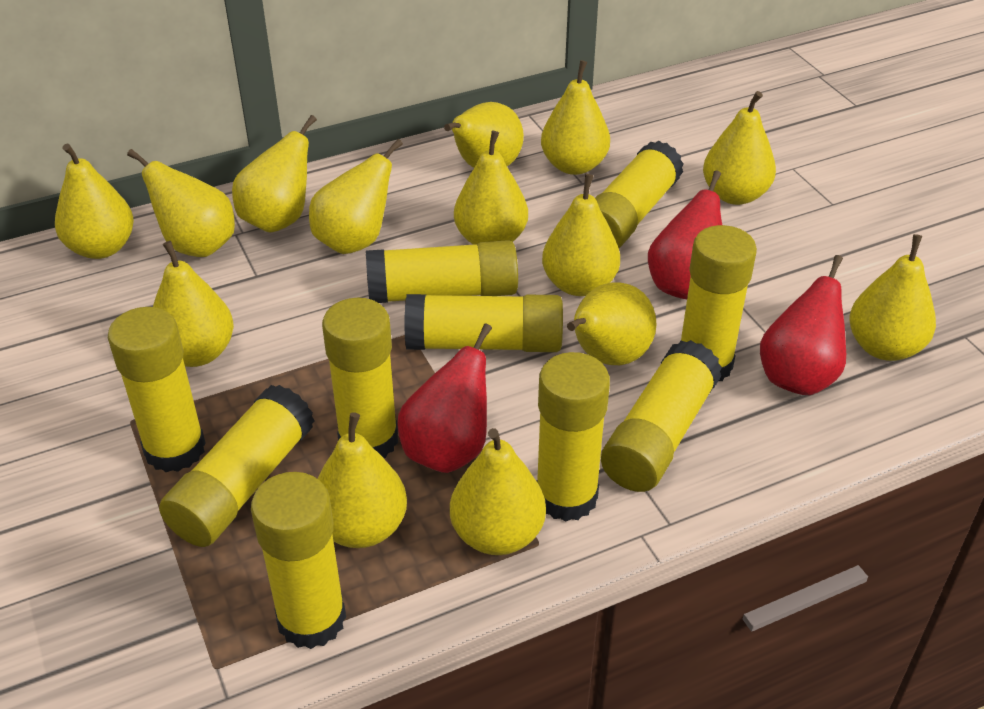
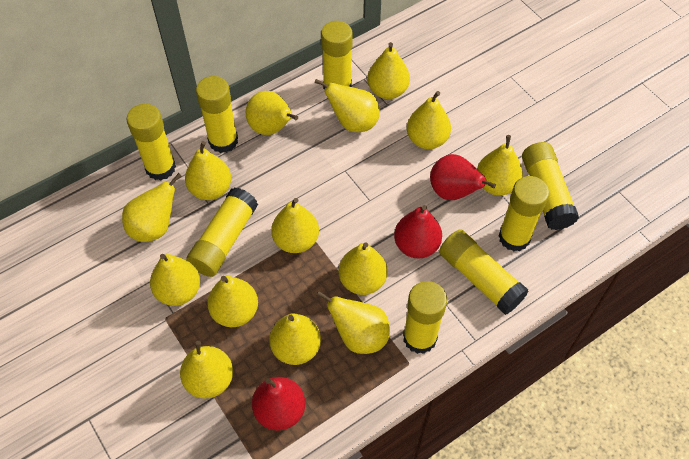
yellow glue stick: [108,307,206,472] [159,385,315,547] [251,472,346,649] [322,298,398,458] [366,240,518,303] [404,294,563,352] [537,352,610,521] [595,141,684,248] [601,340,722,492] [681,225,757,381] = 10 -> [127,104,176,180] [186,187,258,277] [196,76,238,153] [321,21,353,90] [403,281,447,354] [439,229,529,315] [499,176,549,251] [522,142,579,230] = 8

